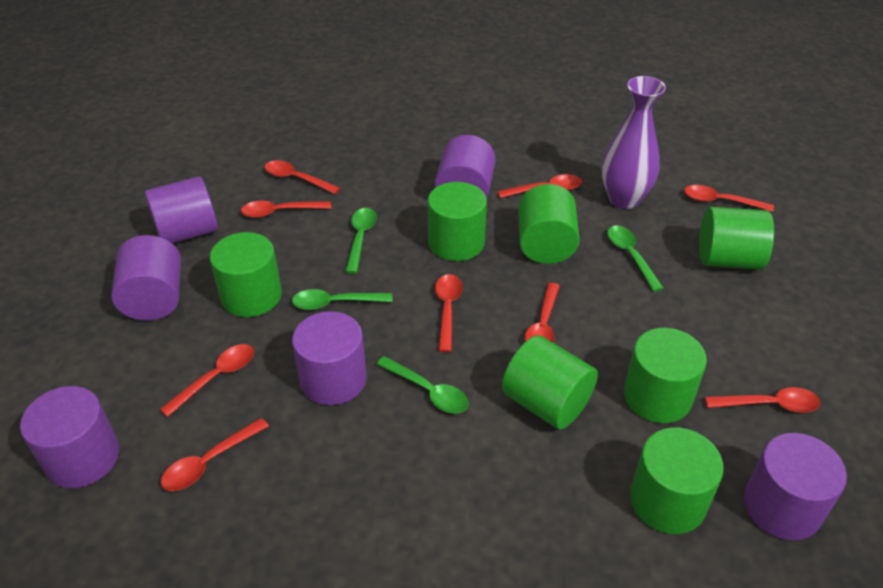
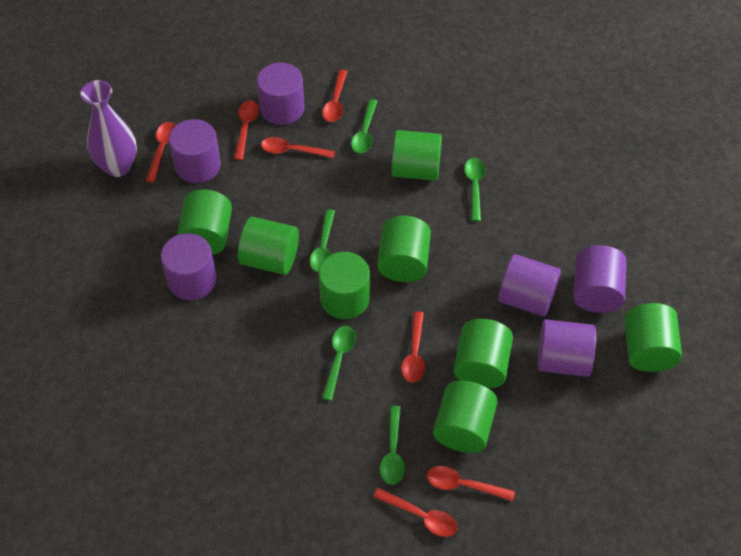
green cylinder: [210,232,282,317] [428,182,487,261] [502,335,598,429] [518,184,580,264] [624,328,707,423] [630,427,724,534] [699,207,774,270] = 7 -> [177,189,232,255] [238,217,299,275] [319,252,370,319] [377,216,431,282] [391,130,442,181] [433,381,498,453] [454,319,513,388] [624,303,682,372] = 8
green spoon: [292,289,393,310] [345,208,377,274] [377,356,469,413] [607,225,664,292] = 4 -> [310,209,335,272] [322,326,356,401] [351,99,378,153] [380,405,405,485] [464,158,486,222] = 5
red spoon: [160,344,254,417] [161,418,269,491] [241,201,331,218] [265,160,340,194] [435,274,463,352] [497,174,582,198] [524,283,560,343] [684,185,774,212] [705,387,820,413] = 9 -> [146,122,176,182] [234,101,259,160] [261,137,335,158] [322,70,348,122] [373,488,457,537] [401,311,425,383] [427,466,515,501] = 7

